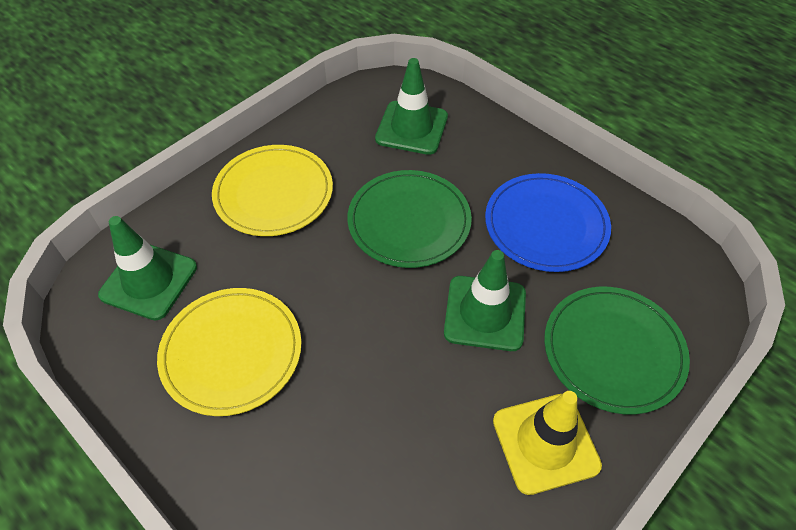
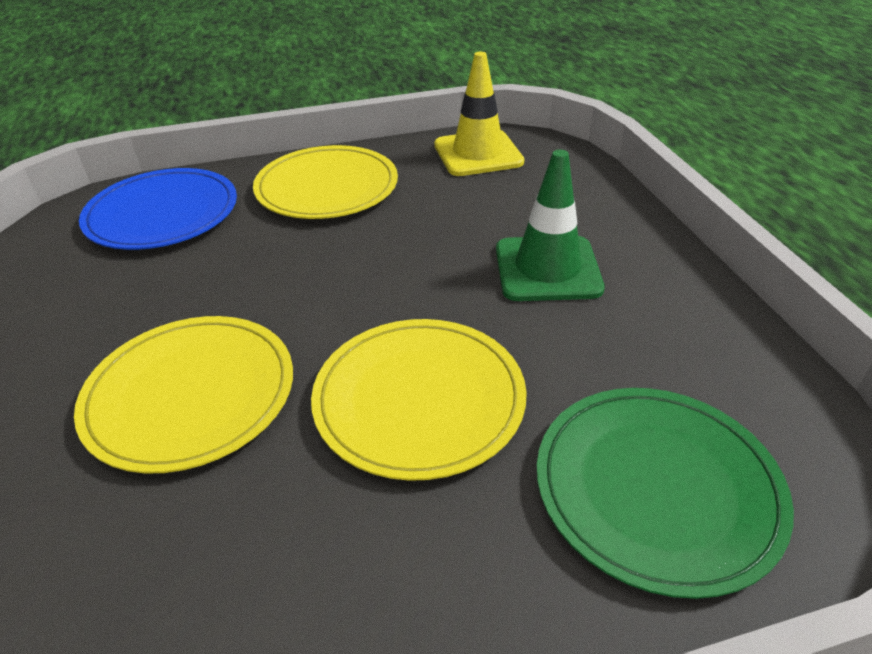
green plate: [347,170,472,268] [544,287,690,414] = 2 -> [537,388,794,599] = 1
green traffic cone: [98,216,197,320] [375,58,448,155] [444,250,526,351] = 3 -> [496,149,605,301] = 1
yellow plate: [157,288,302,416] [212,145,333,236] = 2 -> [74,316,293,473] [253,145,398,219] [311,319,527,481] = 3

